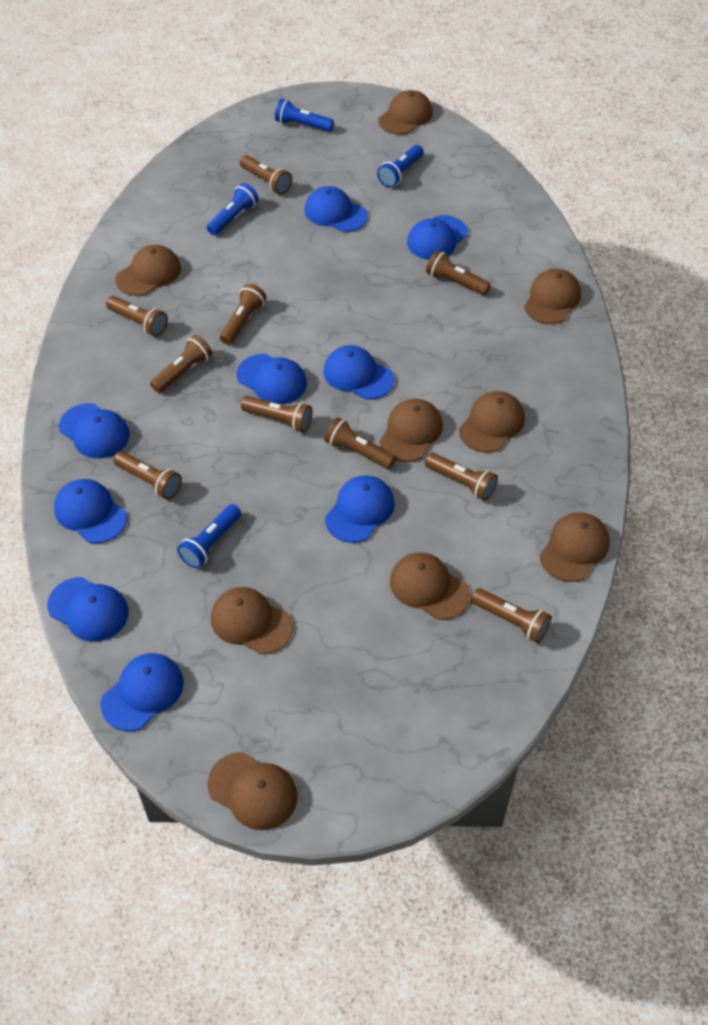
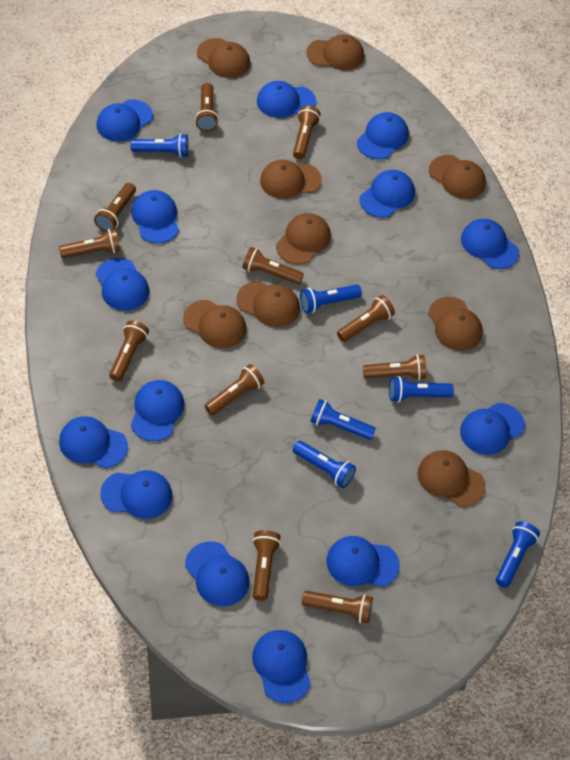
blue cap: [47,577,129,642] [54,479,127,543] [59,403,130,459] [100,653,184,731] [237,354,307,404] [305,186,368,232] [324,345,394,400] [325,475,395,543] [407,215,468,260] = 9 -> [59,416,128,468] [96,100,153,141] [96,258,149,311] [100,470,172,519] [131,190,179,243] [131,380,184,441] [185,541,249,606] [252,630,311,703] [257,81,316,118] [327,536,400,586] [357,112,409,159] [359,170,415,218] [460,403,525,455] [461,219,519,269] = 14
blue flashlight: [177,504,241,568] [207,183,258,236] [275,98,334,132] [377,145,424,188] = 4 -> [131,134,189,158] [293,441,356,488] [300,285,362,313] [310,399,376,440] [389,376,454,403] [496,521,540,588] = 6
brown flashlight: [106,296,168,336] [113,451,182,499] [150,335,212,393] [220,284,266,345] [240,155,292,195] [241,396,313,432] [324,417,396,469] [425,453,498,501] [426,250,491,295] [471,588,551,643] = 10 -> [59,228,121,259] [94,183,136,232] [109,321,149,382] [195,83,219,131] [205,364,264,416] [242,247,304,285] [253,530,281,601] [293,105,321,159] [302,591,373,624] [337,295,395,342] [363,354,426,380] = 11

